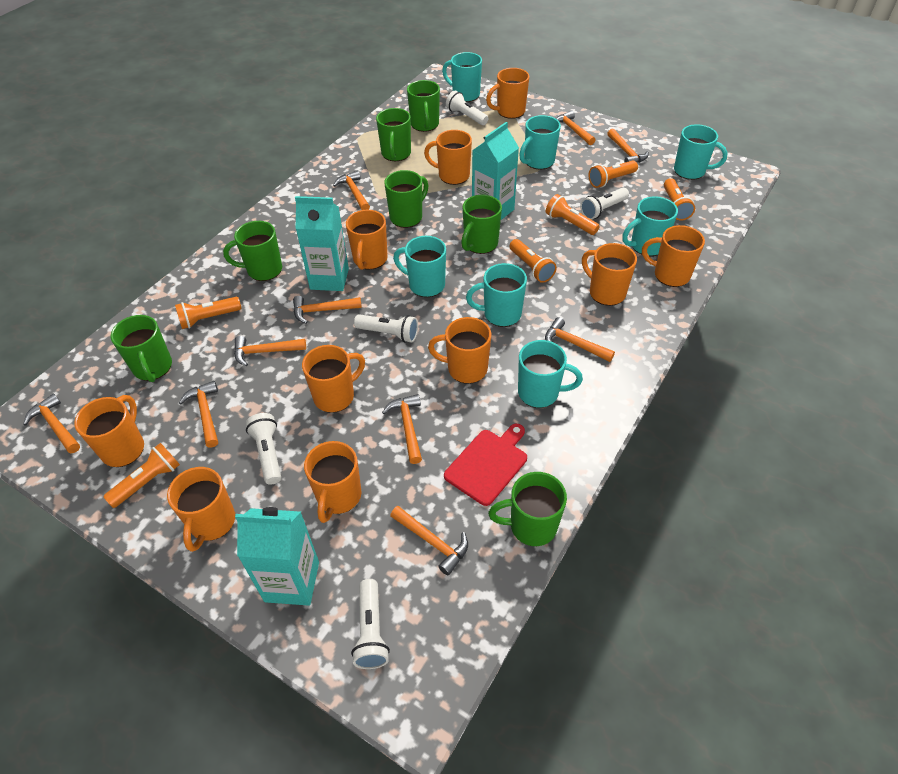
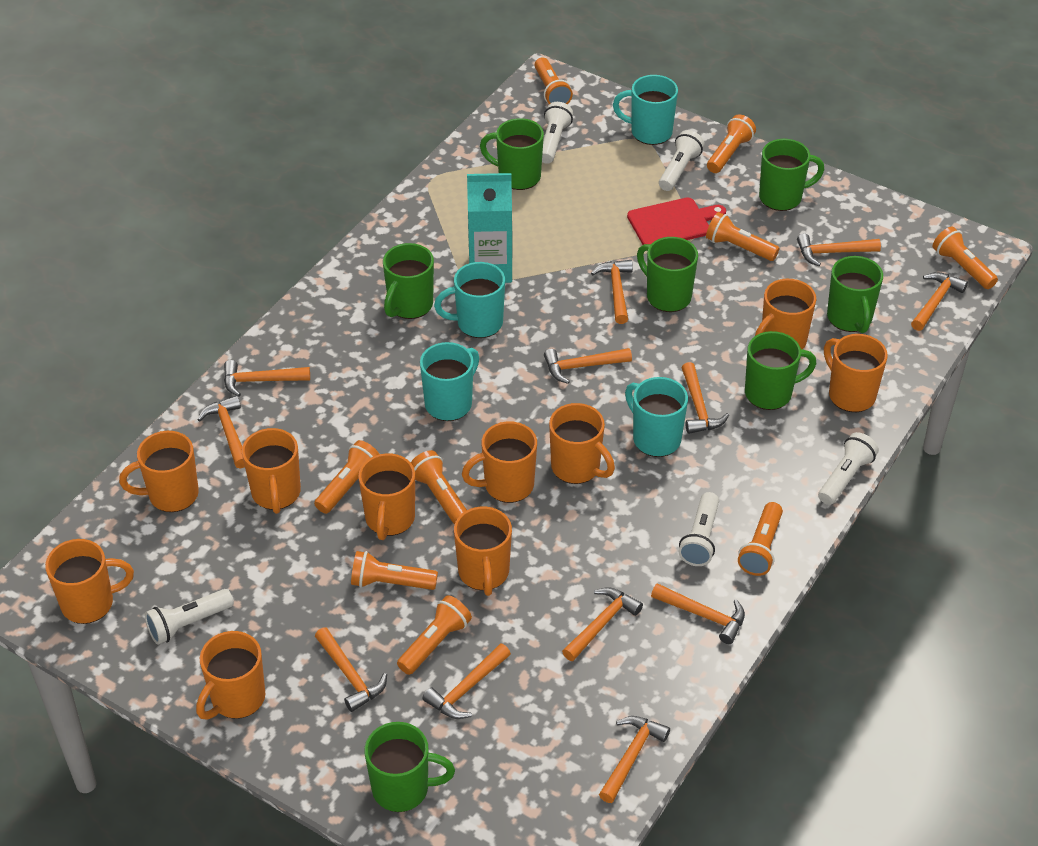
orange flashlight: [103,443,180,508] [175,297,241,329] [510,239,557,283] [546,194,600,235] [589,161,638,188] [664,178,695,221] = 6 -> [314,440,379,514] [351,551,438,590] [397,595,472,675] [411,450,467,524] [534,57,573,104] [706,212,779,261] [707,114,756,173] [738,502,783,576] [933,227,998,289] = 9
orange hammer: [23,393,80,453] [179,381,218,448] [234,336,306,366] [293,296,362,324] [333,170,370,210] [382,394,422,464] [390,506,468,576] [545,317,615,362] [556,110,595,145] [607,129,649,163] = 10 -> [197,395,245,468] [224,360,310,397] [315,627,387,712] [422,643,511,719] [544,348,632,384] [562,587,643,661] [591,260,633,324] [599,716,670,803] [651,583,745,644] [681,362,729,434] [797,233,881,266] [911,272,968,331] = 12
turquoise carton: [235,507,319,606] [295,196,349,291] [472,122,519,220] = 3 -> [467,173,512,283] = 1
turquoise mug: [393,236,446,297] [442,52,482,102] [466,263,527,327] [518,340,583,408] [519,115,561,170] [622,196,678,256] [674,124,728,180] = 7 -> [420,342,479,421] [434,262,505,338] [613,75,678,145] [625,377,688,457] = 4

